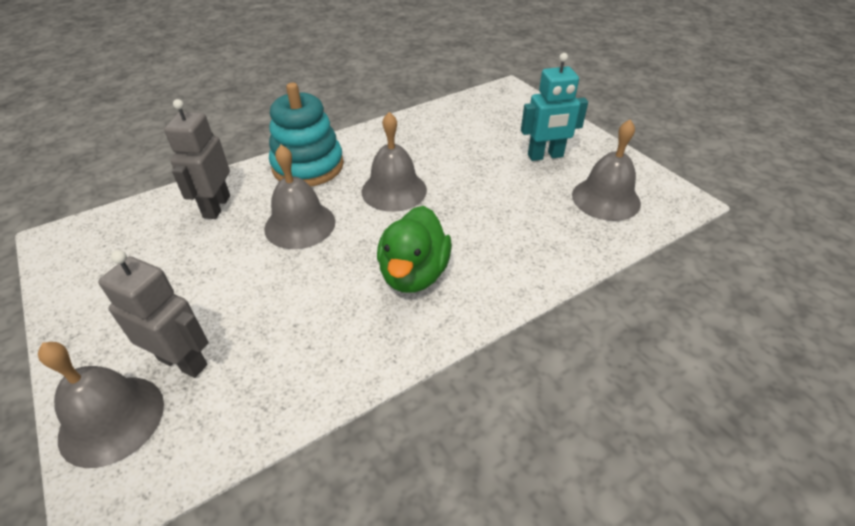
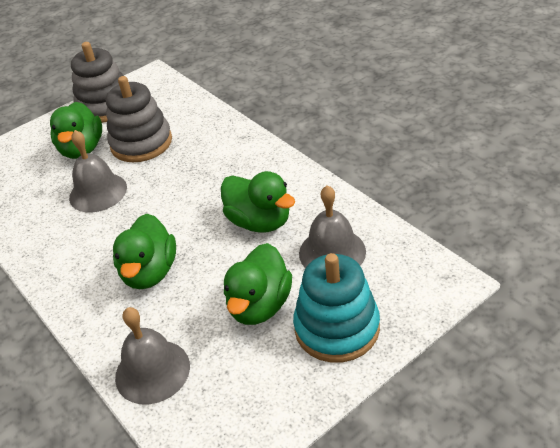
green duck: [377,206,452,293] = 1 -> [50,102,102,159] [113,214,176,289] [221,171,295,233] [224,243,292,325] = 4
grey bell: [38,342,164,468] [264,145,335,249] [361,112,427,212] [572,120,641,221] = 4 -> [69,130,127,212] [115,307,190,405] [299,185,366,268] = 3
grey robot: [98,250,208,378] [164,99,230,219] = 2 -> none = 0
grey stacking toy: none = 0 -> [71,42,123,123] [106,76,172,162] = 2
turquoise robot: [521,53,588,161] = 1 -> none = 0

